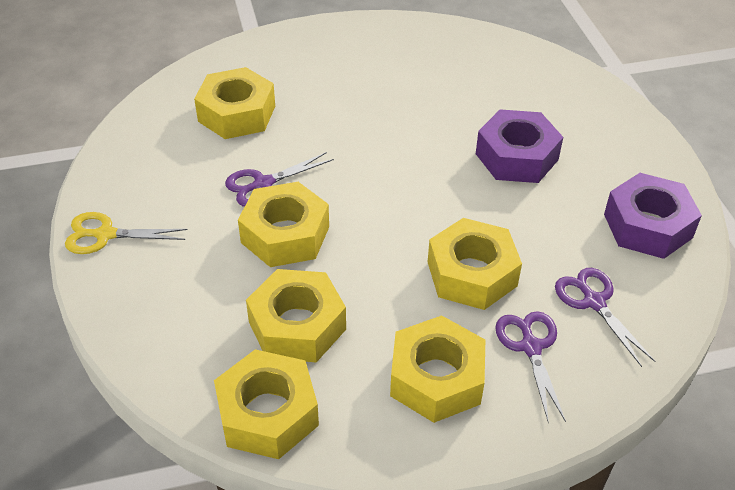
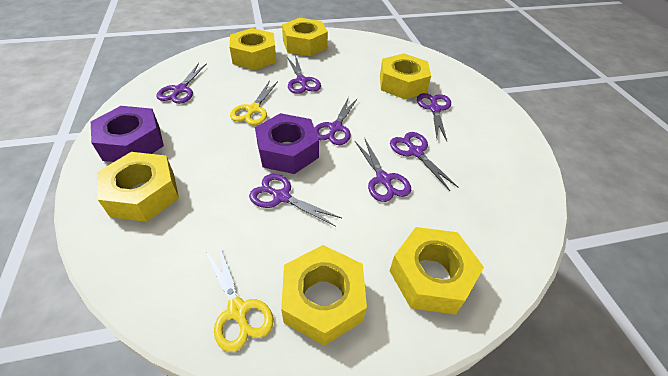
purple scissors: [225,152,334,207] [495,311,566,423] [555,268,655,367] = 3 -> [156,63,207,104] [249,174,341,227] [287,55,321,94] [315,97,358,145] [355,139,411,202] [390,132,459,191] [417,93,451,141] = 7
yellow scissors: [65,212,188,254] = 1 -> [206,245,273,352] [230,80,278,125] = 2

